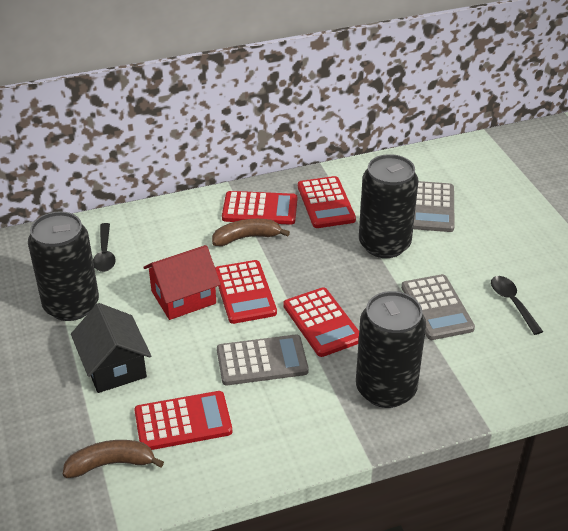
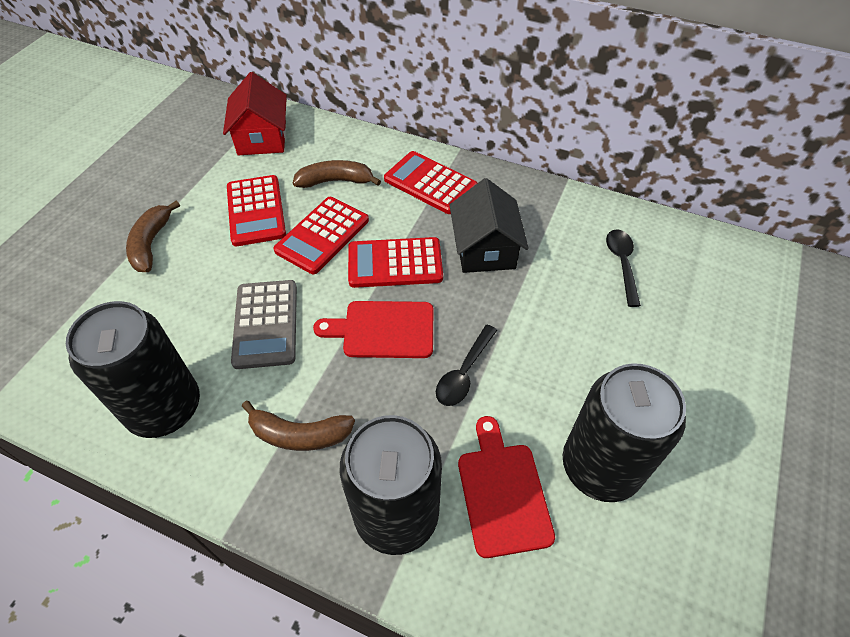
brown banana: [63,440,164,478] [212,219,290,246] = 2 -> [126,200,180,272] [242,401,355,451] [293,160,381,188] = 3
grey calculator: [217,335,309,385] [401,274,475,340] [413,181,455,232] = 3 -> [231,280,297,369] = 1
red calculator: [134,391,232,450] [215,260,277,324] [222,191,297,225] [283,287,359,357] [298,176,356,228] = 5 -> [227,175,286,246] [273,197,369,274] [348,237,443,288] [384,151,477,214] = 4
red cutting board: none = 0 -> [313,301,433,358] [458,416,555,558] = 2

